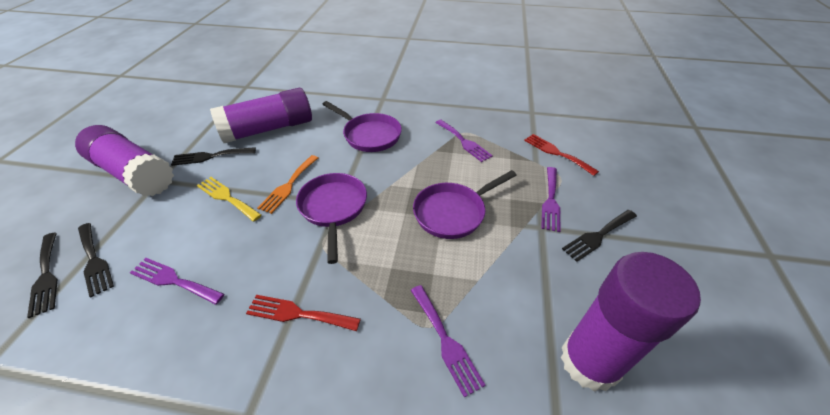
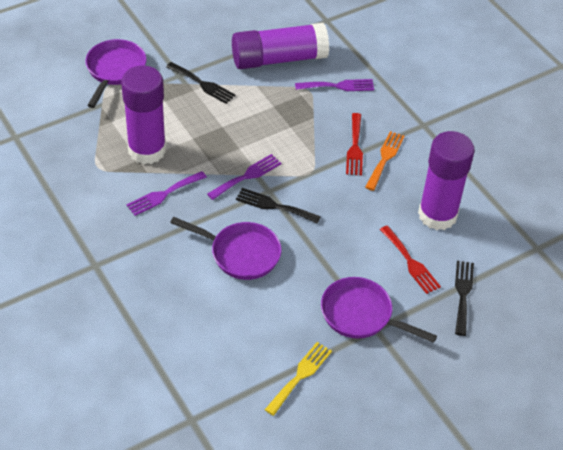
black fork: [27,233,58,318] [78,223,114,298] [171,147,256,166] [562,210,637,262] = 4 -> [166,62,236,104] [236,188,321,223] [455,261,474,336] = 3
purple fork: [130,258,224,305] [410,285,485,398] [435,120,493,162] [541,167,560,232] = 4 -> [126,171,207,216] [207,154,281,200] [295,79,374,91] = 3

